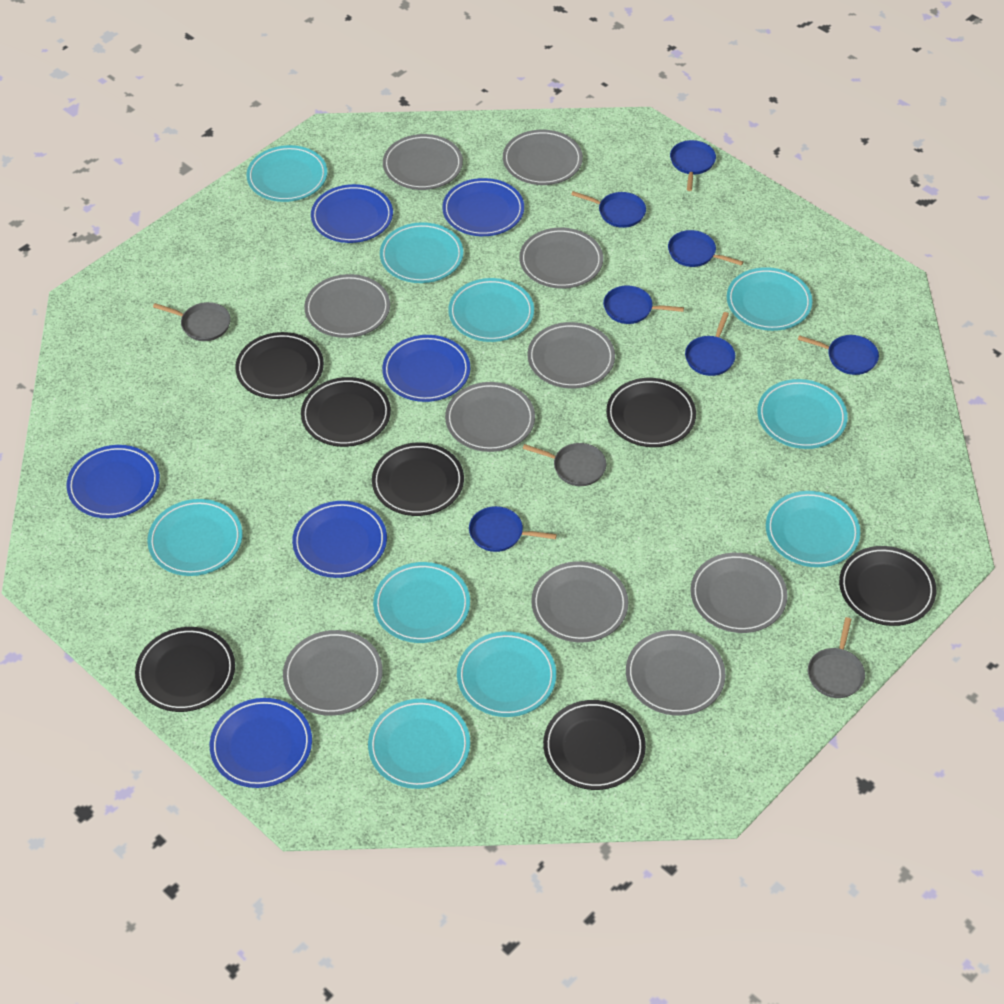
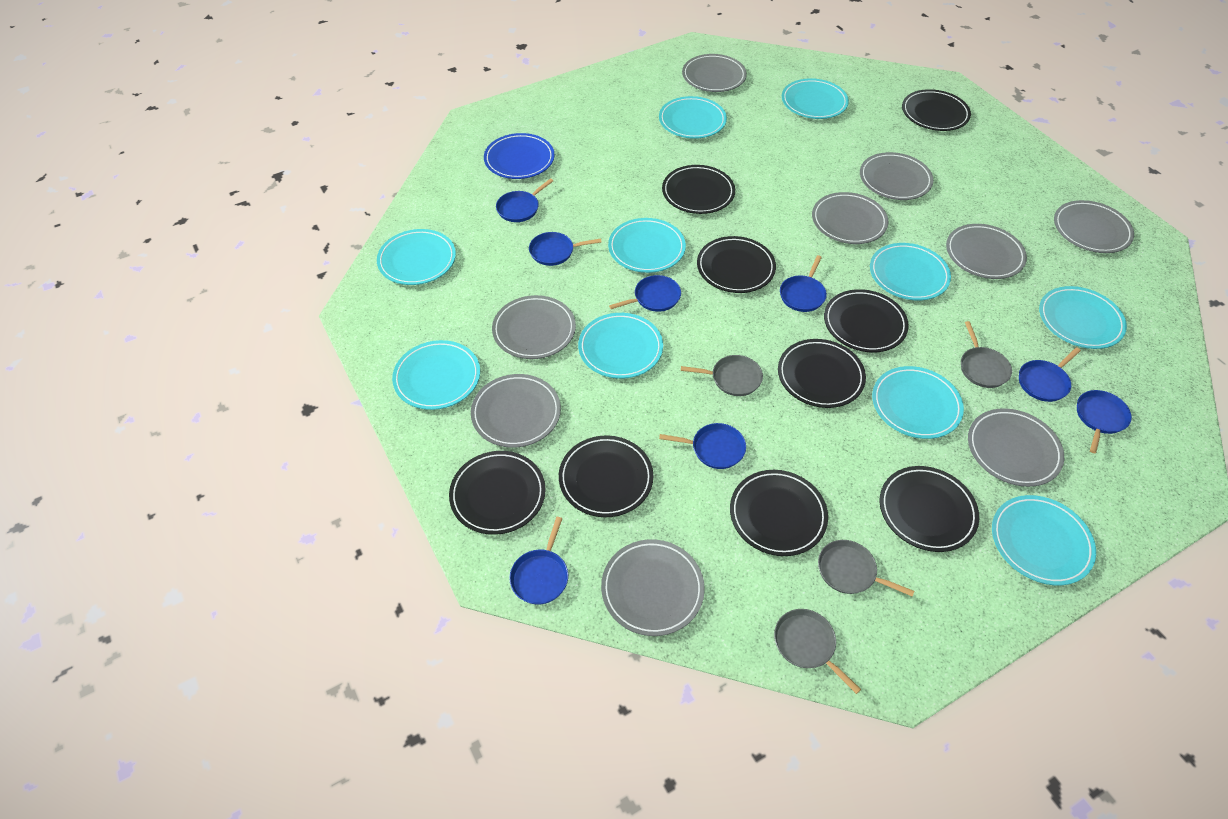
black plate: [135,627,235,712] [236,332,324,399] [301,377,391,447] [372,442,464,516] [543,700,646,790] [606,378,696,447] [839,546,936,626] = 7 -> [449,451,545,535] [559,435,653,517] [662,165,735,214] [697,236,776,293] [730,470,828,556] [778,339,866,408] [824,289,909,352] [880,466,979,552] [902,89,971,131] = 9
blue pan: [469,506,557,552] [571,191,646,228] [603,285,684,324] [668,230,743,267] [670,140,716,191] [685,312,735,376] [798,335,879,375] = 7 -> [496,178,553,222] [509,517,568,605] [529,232,602,266] [609,275,681,312] [659,423,746,469] [780,255,827,312] [1019,347,1081,402] [1077,390,1132,453] = 8
blue plate: [66,445,160,518] [210,698,312,788] [292,501,387,578] [311,184,393,243] [382,335,470,402] [442,178,524,236] = 6 -> [484,133,555,179] = 1
grey pan: [153,302,231,341] [523,443,606,486] [808,617,865,698] = 3 -> [681,355,763,396] [774,609,861,694] [818,540,914,597] [961,321,1012,388] = 4
grey plate: [283,630,383,716] [304,274,390,338] [383,134,463,190] [445,382,535,452] [503,130,583,185] [519,228,603,288] [528,322,615,389] [531,561,628,643] [626,630,726,716] [691,553,788,633] = 10 -> [471,374,561,448] [492,295,576,359] [601,539,705,636] [682,54,747,92] [812,192,888,244] [860,152,933,200] [946,224,1027,279] [968,408,1064,487] [1054,200,1134,253] = 9

